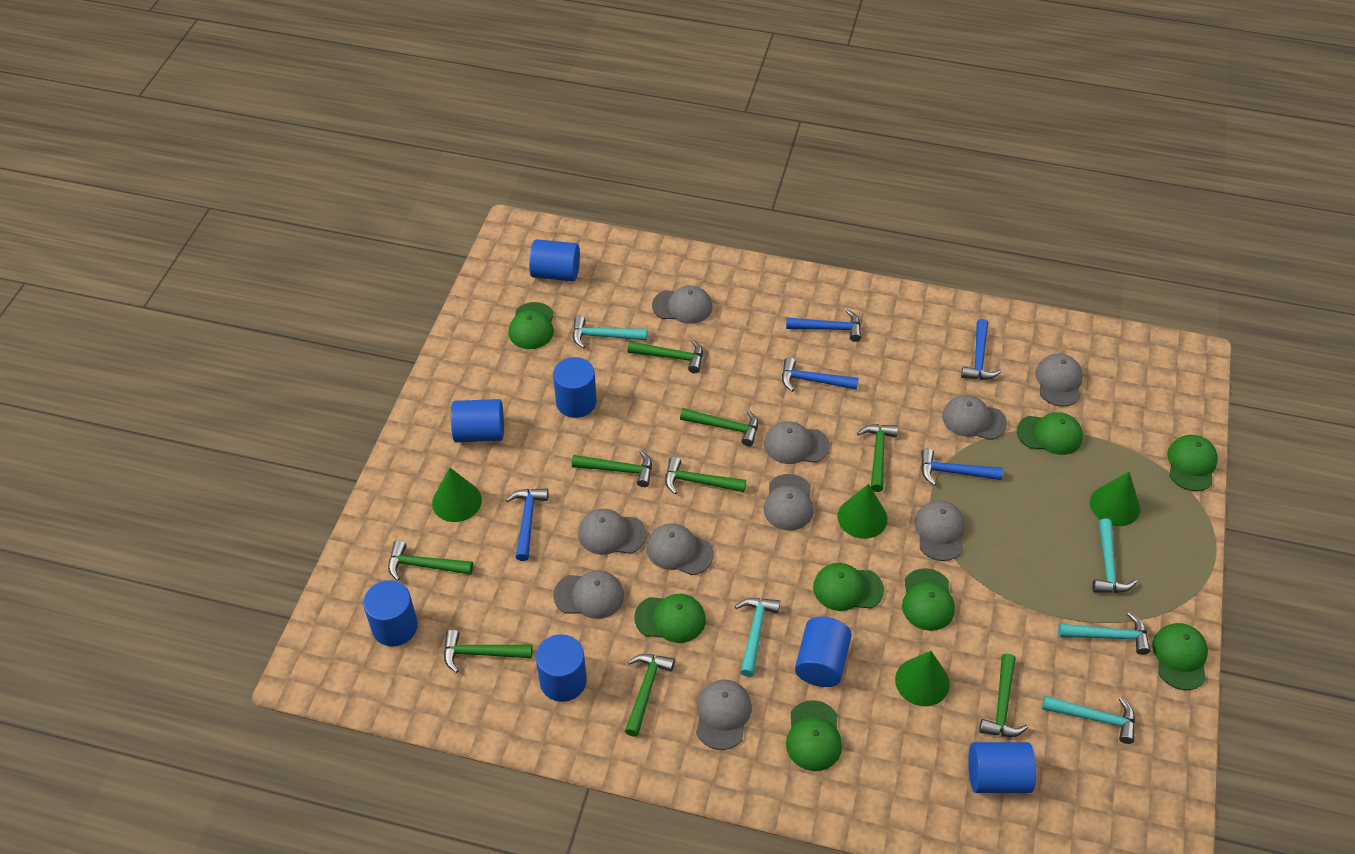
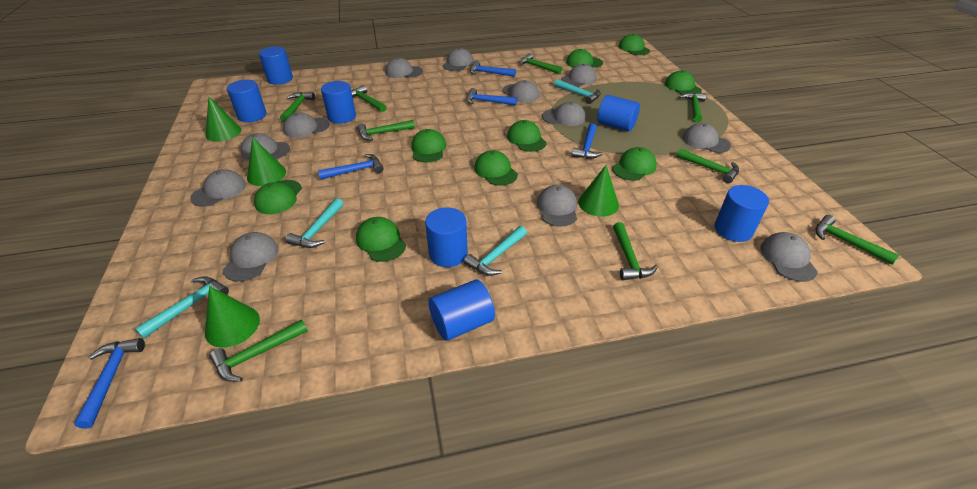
green cap: [509,302,554,349] [634,594,706,643] [786,700,842,771] [813,563,884,611] [902,568,955,631] [1017,412,1083,455] [1152,623,1208,690] [1167,435,1218,491] = 8 -> [254,180,302,214] [356,217,406,262] [411,129,446,163] [474,150,518,186] [507,120,547,152] [566,49,603,68] [612,147,657,181] [619,34,650,55] [665,71,702,95] = 9
grey cap: [553,570,624,619] [578,509,646,555] [646,523,714,575] [652,285,713,324] [696,680,752,750] [764,421,830,464] [764,474,813,531] [914,500,965,561] [942,395,1007,440] [1035,354,1083,406] = 10 -> [190,169,246,207] [223,232,278,282] [240,133,290,160] [283,113,330,138] [385,58,423,78] [443,48,473,71] [502,80,539,103] [537,185,577,227] [542,102,586,126] [561,64,597,87] [683,123,731,153] [760,232,818,282] = 12
turquoise hammer: [573,316,647,349] [735,598,780,677] [1042,696,1135,744] [1058,612,1151,655] [1092,519,1137,593] = 5 -> [135,276,229,339] [286,198,344,248] [464,226,527,276] [554,79,601,104] = 4

